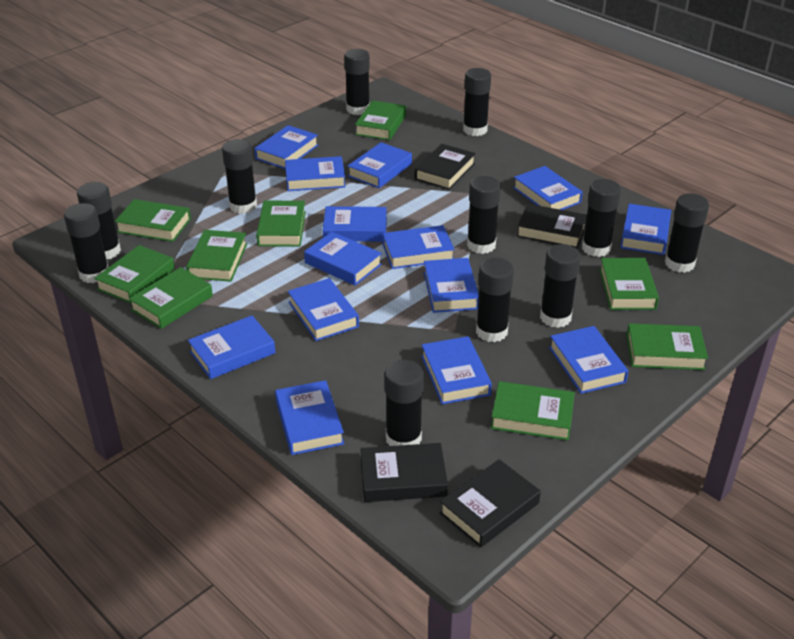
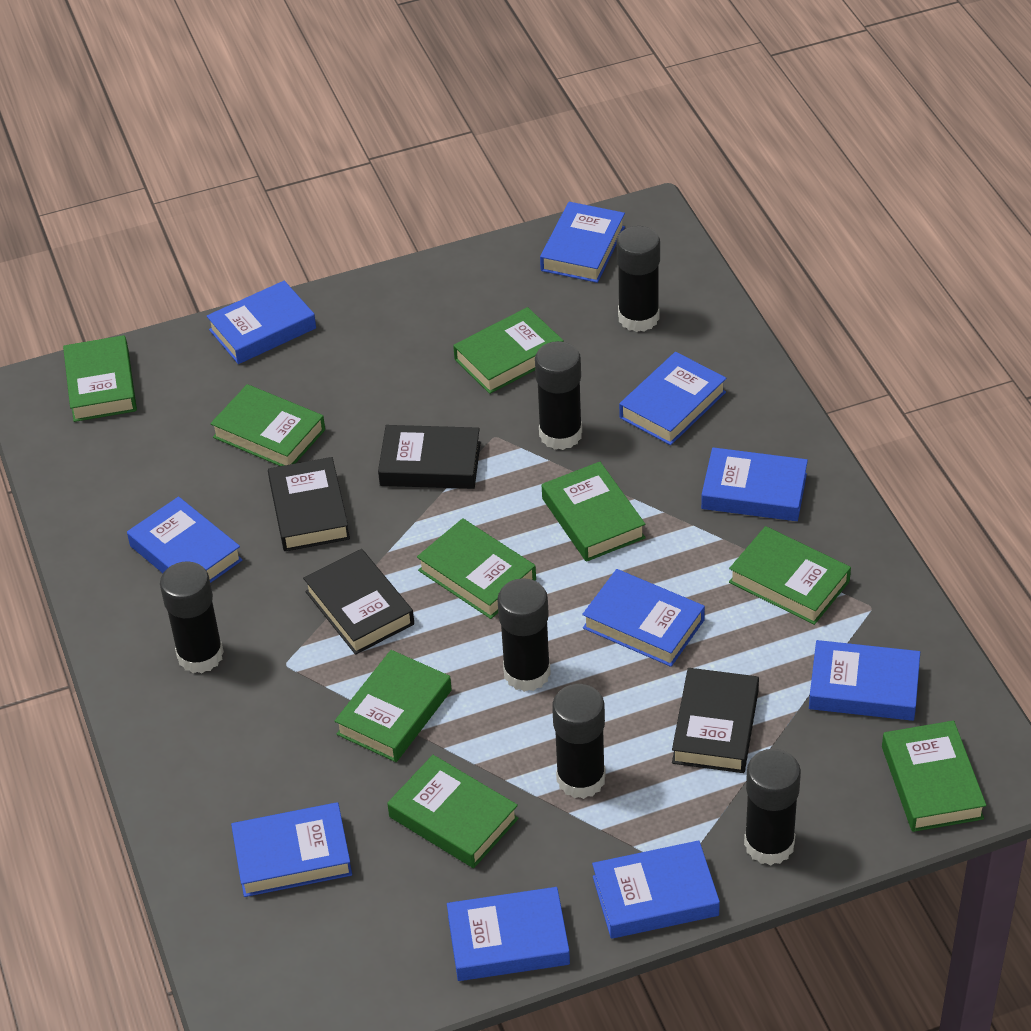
black glue stick: [64,203,109,283] [77,182,121,260] [222,139,257,214] [344,49,370,115] [385,360,424,446] [463,68,491,136] [467,176,501,254] [476,258,514,342] [540,244,581,328] [582,179,621,257] [665,193,709,273] = 11 -> [160,561,224,673] [497,578,551,692] [535,341,582,450] [552,684,606,799] [616,226,660,332] [744,749,801,865] = 6
blue book: [188,316,275,379] [254,125,318,169] [275,380,344,455] [285,156,346,191] [288,278,359,341] [304,231,382,286] [323,206,387,242] [348,142,412,188] [382,225,455,269] [421,336,492,404] [424,258,479,313] [513,166,583,210] [549,326,628,394] [620,204,671,255] = 14 -> [127,496,243,583] [207,281,316,364] [231,802,352,897] [447,887,570,981] [540,202,625,283] [582,569,705,667] [592,840,720,939] [619,352,727,445] [701,447,808,521] [809,640,920,721] = 10

